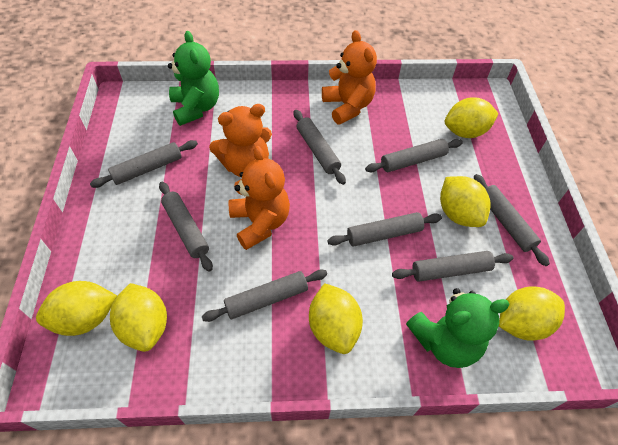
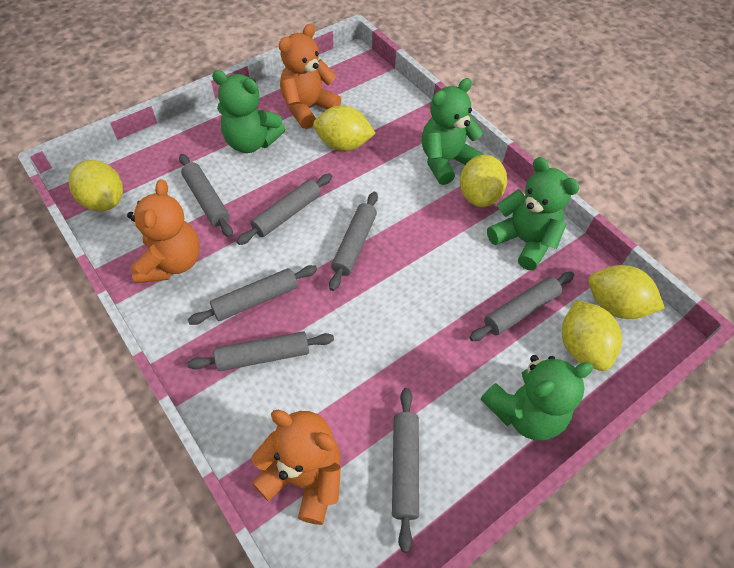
green teddy bear: [168,31,219,126] [406,288,510,368] = 2 -> [212,70,285,153] [421,78,483,185] [481,355,594,441] [487,157,580,270] = 4
grey rolling pin: [90,140,198,188] [159,182,213,272] [202,269,327,322] [294,110,346,185] [327,212,442,247] [365,139,463,172] [392,251,513,282] [474,174,550,266] = 8 -> [179,154,233,238] [187,331,334,371] [188,265,317,325] [236,173,332,245] [329,192,378,291] [392,388,419,552] [469,272,574,341] = 7
yellow lemon: [36,281,117,336] [110,283,167,352] [309,283,363,354] [440,176,491,227] [445,97,499,138] [499,286,565,341] = 6 -> [69,160,123,211] [313,105,376,151] [460,155,507,207] [562,300,622,371] [588,265,665,319] = 5

